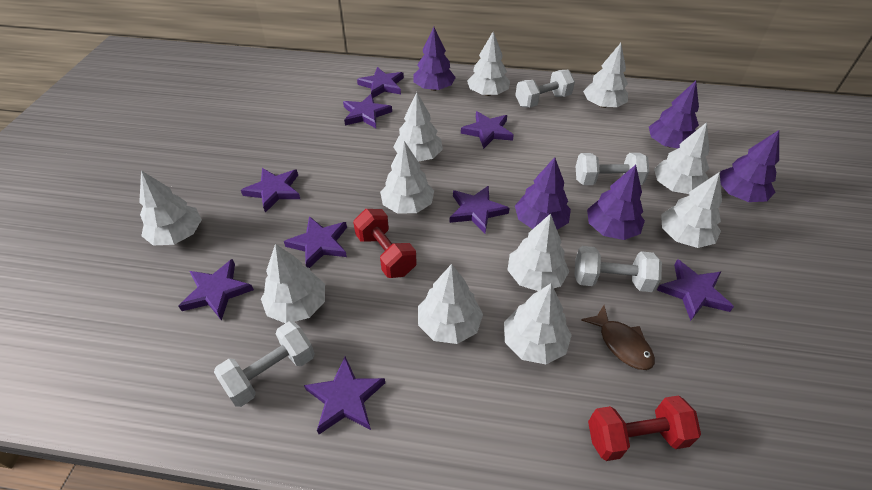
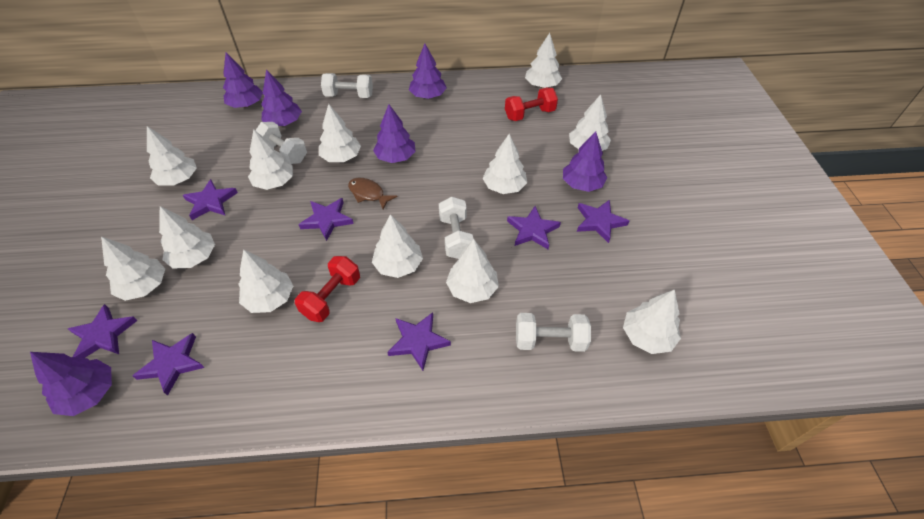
purple star: [179,259,254,321] [241,168,300,213] [284,216,347,268] [304,357,385,434] [343,94,392,128] [357,67,404,98] [450,185,510,234] [461,111,514,149] [657,259,734,321] = 9 -> [68,304,137,358] [133,333,205,396] [183,179,238,220] [299,198,354,241] [387,312,451,371] [507,206,561,249] [577,200,629,243] = 7
purple tree: [414,27,456,91] [515,157,571,230] [587,165,645,240] [649,81,699,148] [720,130,779,202] = 5 -> [30,352,112,416] [223,52,263,108] [261,69,302,126] [373,104,416,163] [409,44,447,99] [563,131,607,192] = 6
white tree: [139,171,202,246] [261,244,325,323] [380,141,434,214] [394,92,443,161] [418,264,483,344] [467,32,510,96] [504,284,572,364] [507,213,569,291] [583,43,628,108] [654,122,709,194] [661,172,722,248] = 11 -> [101,236,165,301] [147,126,197,186] [159,206,215,269] [238,249,293,313] [248,129,293,190] [319,104,361,162] [372,214,423,278] [446,239,499,303] [482,134,527,194] [525,33,562,88] [569,94,611,151] [623,289,681,354] = 12

